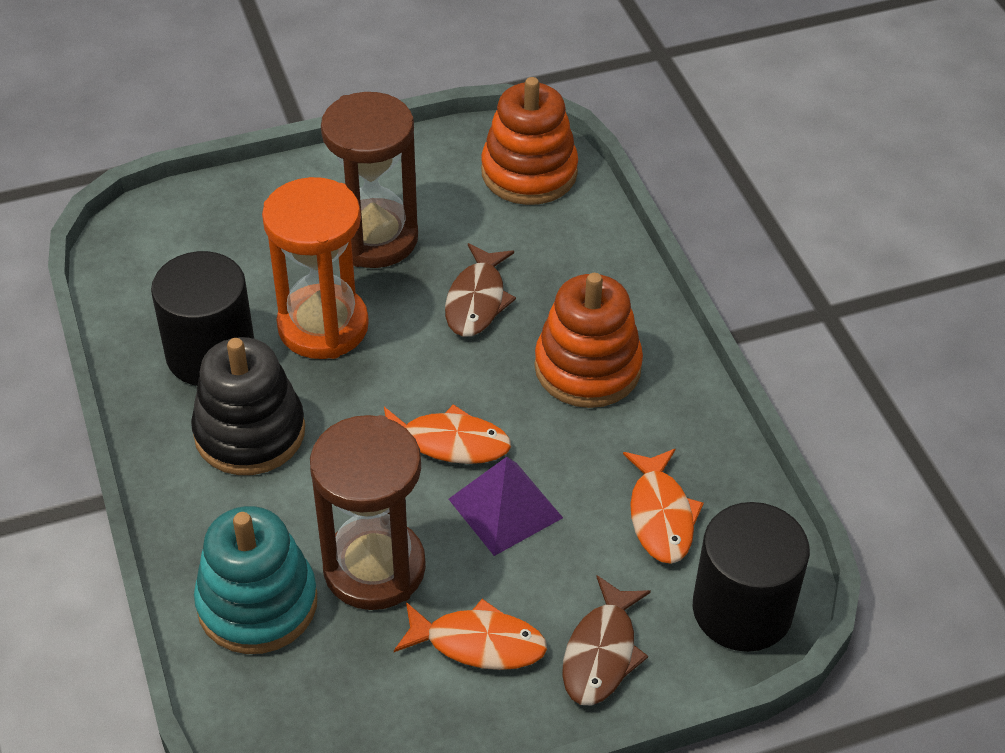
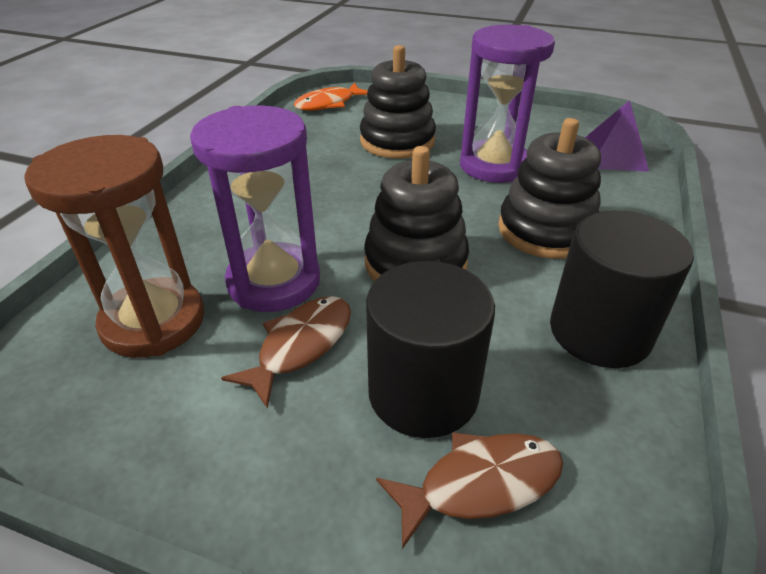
black stacking toy: [191,337,305,475] = 1 -> [360,45,436,159] [364,146,469,281] [498,118,601,259] = 3
brown hourglass: [310,415,426,610] [321,92,418,268] = 2 -> [24,135,204,358] = 1
orange fish: [384,404,511,464] [394,599,547,670] [623,449,704,564] = 3 -> [294,83,368,111] = 1
orange hourglass: [262,177,369,359] = 1 -> none = 0
orange stacking toy: [481,77,578,205] [534,273,643,408] = 2 -> none = 0
purple hourglass: none = 0 -> [190,105,320,312] [460,24,555,183] = 2
turquoise stacking toy: [194,506,317,654] = 1 -> none = 0

